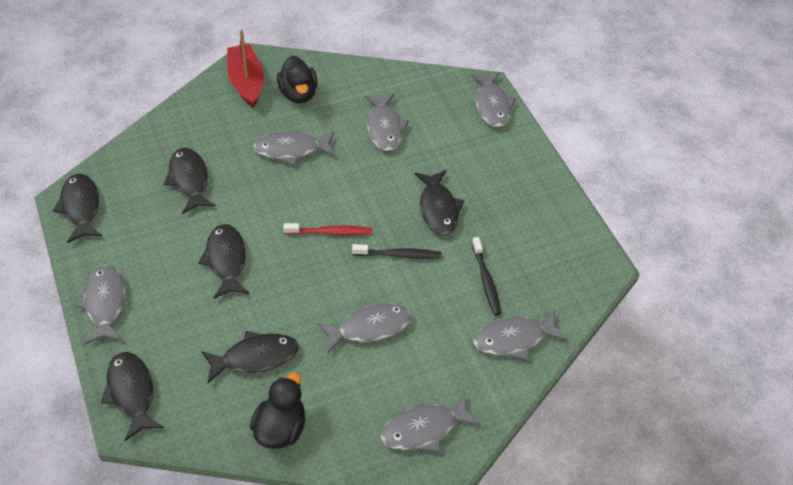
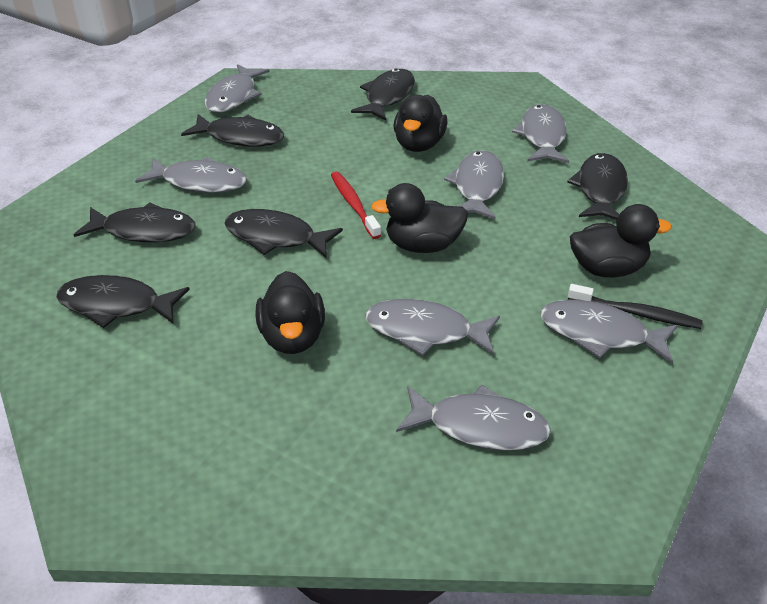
black duck: [250,373,306,449] [277,56,318,103] = 2 -> [255,271,325,354] [371,183,468,253] [394,95,448,152] [570,204,672,277] = 4
black toothbrush: [352,244,441,259] [472,237,501,315] = 2 -> [568,284,703,329] = 1
red boat: [227,29,264,108] = 1 -> none = 0

